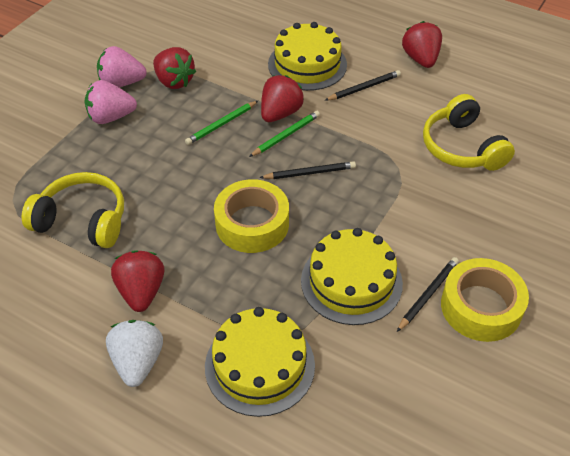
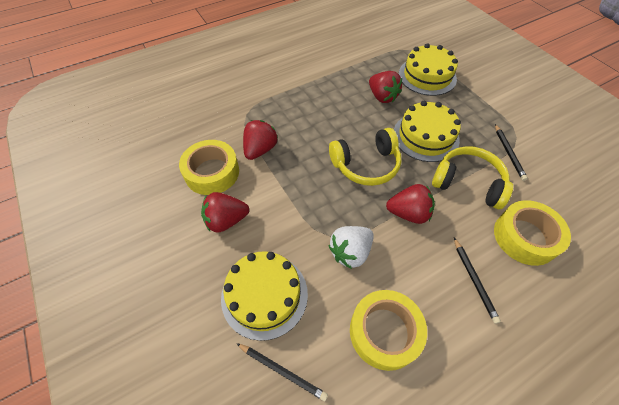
green pencil: [185,101,258,145] [249,111,320,157] = 2 -> none = 0
pink strawberry: [85,80,137,124] [97,46,147,87] = 2 -> none = 0
yellow tape: [214,179,289,253] [441,258,529,342] = 2 -> [179,140,239,195] [350,290,427,371] [494,200,571,266] = 3

